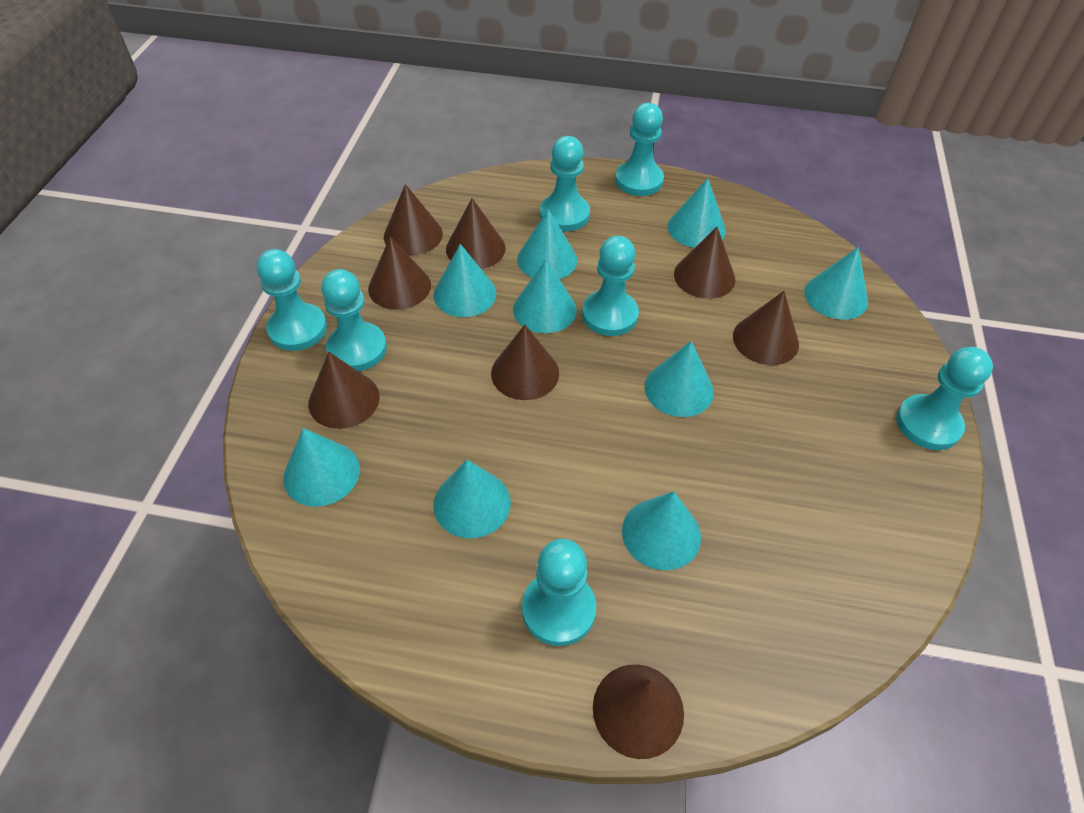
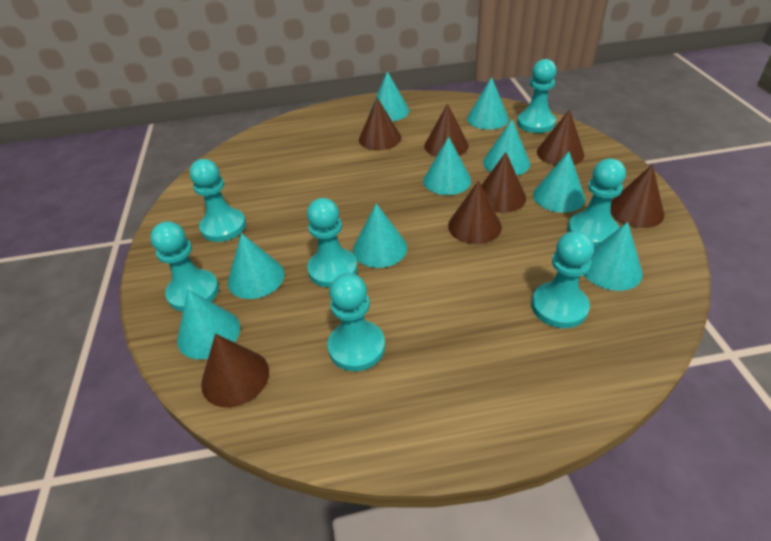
brown cone: [308,352,380,429] [368,236,431,309] [384,184,443,255] [446,198,506,269] [491,325,559,400] [593,664,684,759] [674,227,735,299] [733,291,799,365] = 8 -> [201,334,269,408] [359,98,401,150] [424,103,469,157] [448,181,502,244] [481,152,526,213] [537,109,584,166] [611,164,664,228] = 7

